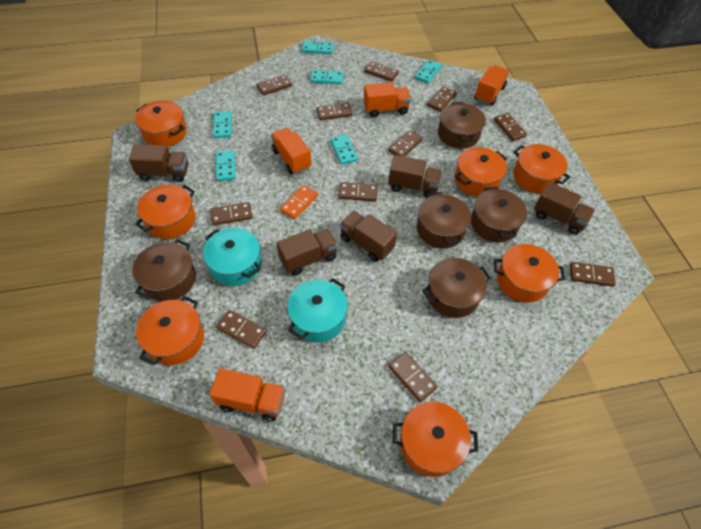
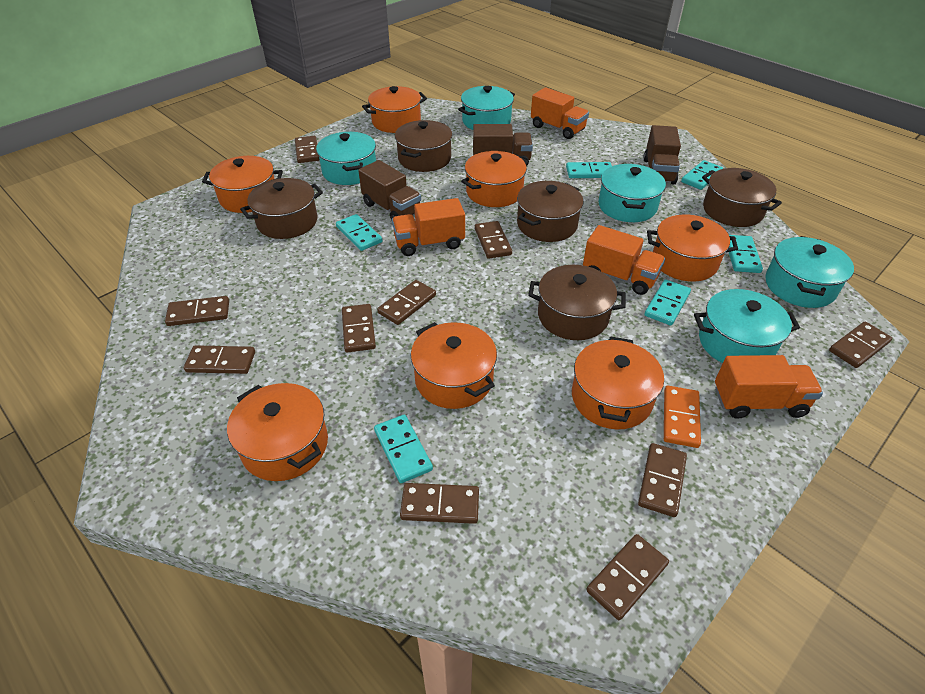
brown domino: [210,202,252,225] [216,310,267,349] [256,75,292,95] [316,103,353,120] [338,182,378,201] [364,61,399,82] [388,130,423,157] [388,352,438,402] [427,86,457,112] [494,113,527,141] [570,262,616,287] = 11 -> [165,296,229,326] [184,345,255,374] [295,136,320,163] [342,304,376,353] [377,280,436,325] [400,483,479,524] [475,221,512,259] [586,534,669,620] [638,443,687,517] [829,322,892,368] = 10
brown truck: [129,144,189,182] [277,229,338,276] [340,211,397,262] [388,155,442,198] [534,182,595,235] = 5 -> [358,160,421,220] [473,124,533,166] [643,125,681,184] = 3
turquoise pot: [203,228,262,286] [287,278,348,342] = 2 -> [316,132,376,185] [458,86,515,130] [598,164,666,222] [694,289,800,363] [765,236,854,308] = 5

